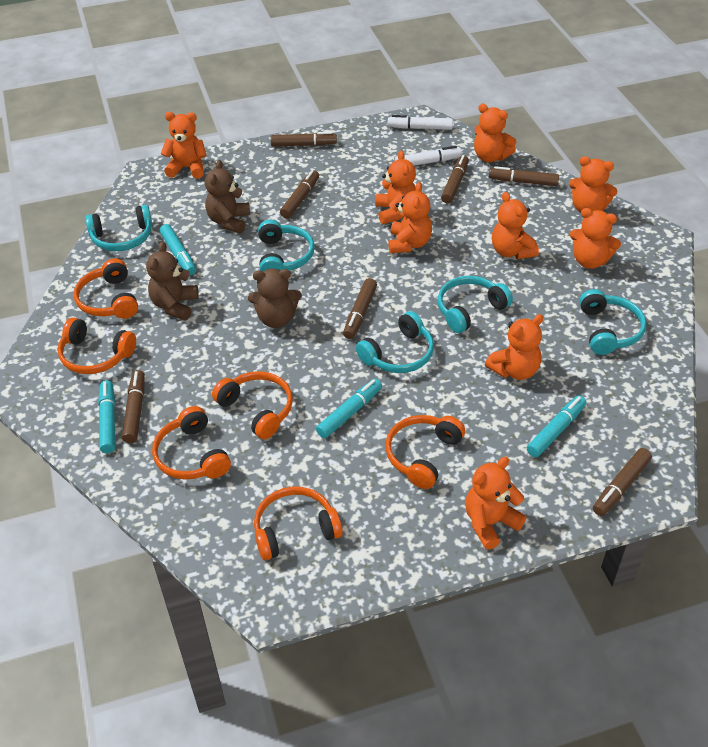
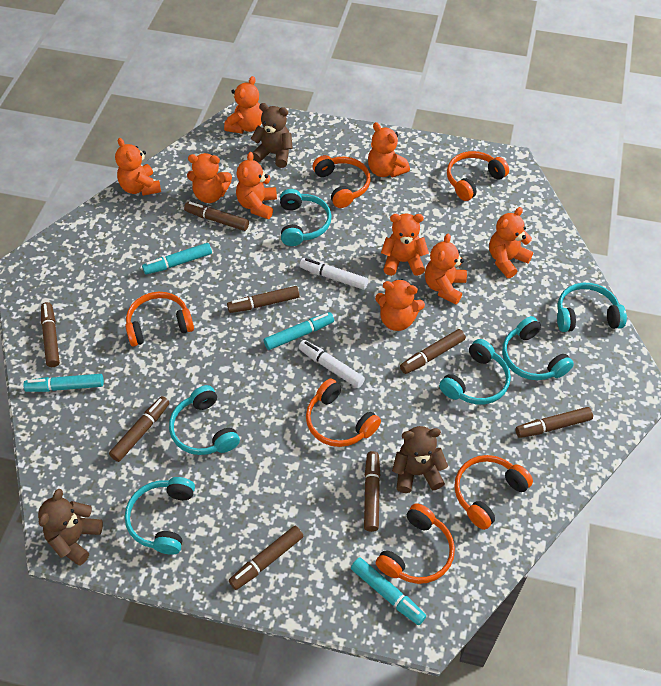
brown marker: [122,370,145,443] [271,132,337,147] [280,170,319,219] [343,278,377,339] [441,155,469,204] [489,166,559,186] [593,448,652,516] = 7 -> [41,302,60,367] [109,396,170,462] [184,202,249,231] [227,286,300,313] [229,526,304,590] [364,451,380,532] [400,329,466,374] [515,407,593,438] = 8
turquoise headphones: [85,205,152,251] [258,220,315,272] [356,311,434,373] [438,276,513,333] [580,289,646,355] = 5 -> [125,477,195,555] [169,385,240,455] [280,189,332,246] [439,339,511,404] [502,316,574,380] [557,283,627,332] = 6

